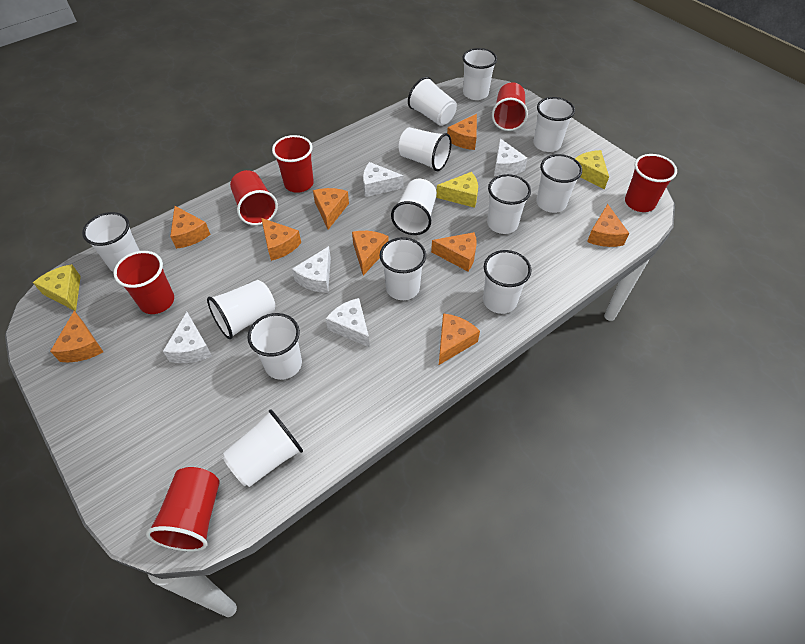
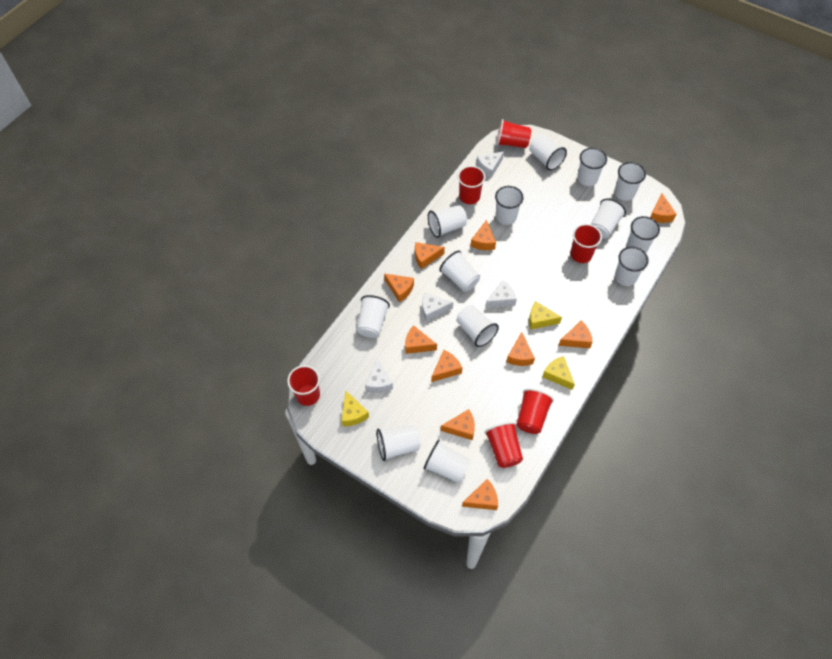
orange cheese: [50,311,103,362] [170,206,211,249] [261,218,301,261] [313,188,349,230] [352,231,389,276] [431,232,477,271] [439,313,480,365] [447,114,477,150] [587,204,629,247] = 9 -> [384,273,414,302] [405,326,437,354] [415,242,445,269] [431,350,462,382] [440,409,475,440] [462,479,498,510] [471,220,496,250] [506,332,535,366] [558,321,593,348] [650,193,677,223] = 10
white cheese: [163,312,212,363] [292,246,331,293] [326,298,370,348] [363,162,404,197] [494,138,528,176] = 5 -> [365,359,393,393] [422,293,453,321] [476,151,504,178] [485,280,517,308] = 4

